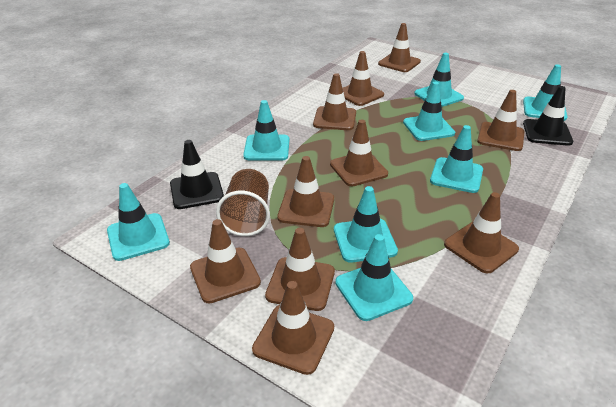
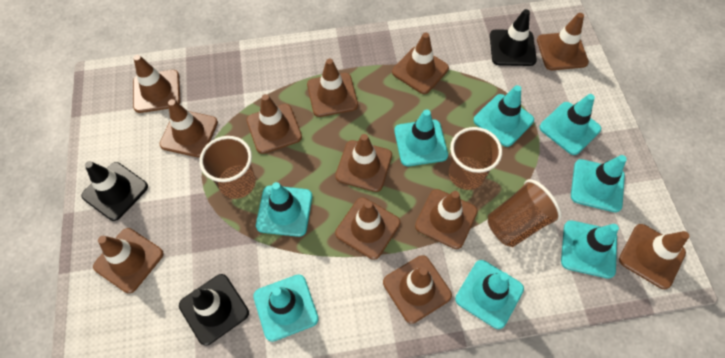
black traffic cone: [170,140,224,209] [523,86,573,146] = 2 -> [81,161,148,221] [179,274,249,346] [490,9,537,66] = 3
brown cup: [216,169,270,236] = 1 -> [199,136,256,199] [449,127,502,190] [488,179,562,247] = 3
brown traffic cone: [190,219,261,304] [252,281,334,375] [265,228,335,311] [277,156,334,227] [313,73,356,130] [330,119,388,186] [342,51,384,106] [378,23,421,72] [444,192,519,273] [477,90,525,151] = 10 -> [93,228,164,293] [133,55,181,113] [160,99,218,157] [246,94,302,154] [307,59,358,117] [335,134,392,192] [335,197,400,260] [383,255,452,324] [392,33,449,94] [415,189,478,249] [537,13,589,70] [619,224,689,289] = 12

